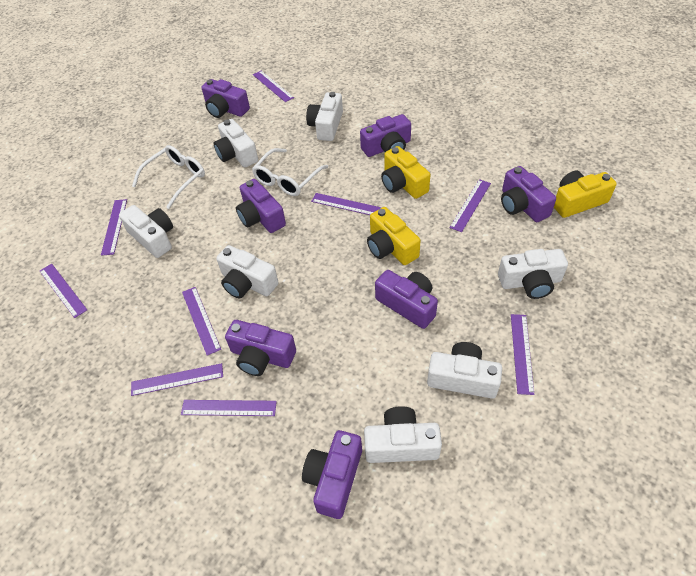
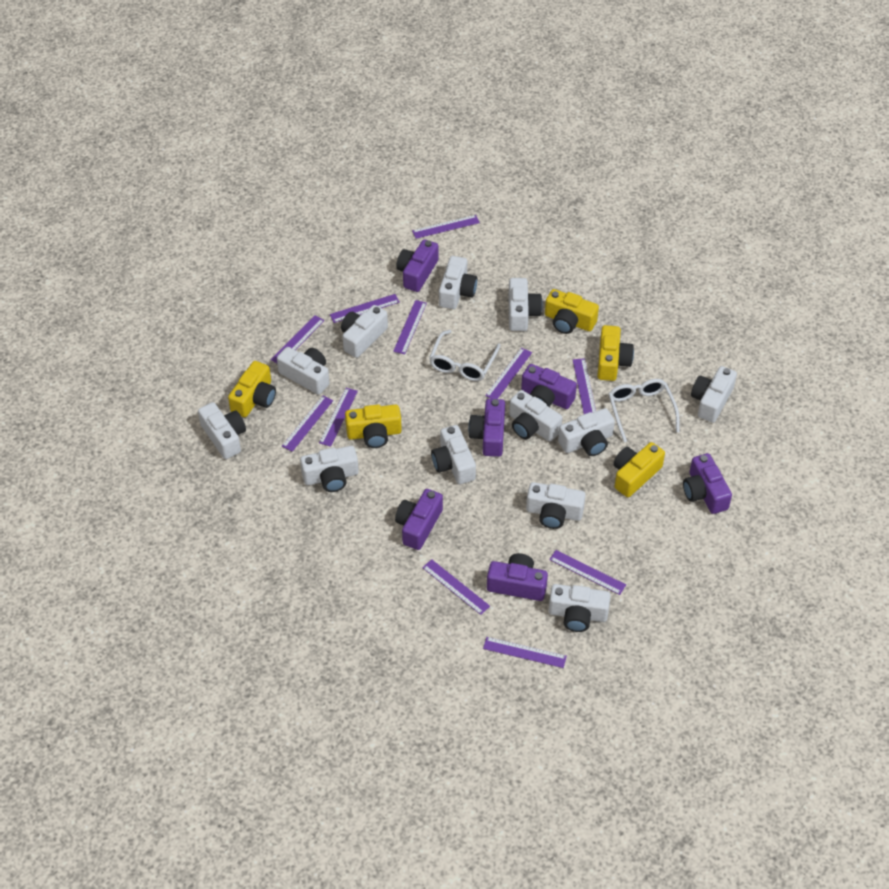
purple camera: [201,79,250,118] [225,320,296,376] [236,179,286,233] [302,430,362,519] [360,114,411,157] [375,270,438,329] [501,166,556,222] = 7 -> [395,489,443,550] [396,239,439,292] [468,399,505,457] [487,553,548,601] [521,364,577,409] [683,453,732,514] = 6
purple ruler: [40,264,87,318] [101,199,127,256] [131,363,223,396] [181,400,277,416] [182,287,221,356] [253,71,294,102] [311,193,382,215] [449,179,491,232] [511,314,534,395] = 9 -> [271,315,324,363] [282,396,333,452] [319,388,358,447] [330,294,400,323] [393,300,427,354] [412,215,480,239] [422,559,490,615] [483,637,567,668] [485,348,532,399] [549,550,626,595] [573,358,596,414] = 11
white camera: [119,205,173,258] [213,119,258,167] [216,245,279,298] [306,92,343,141] [364,406,442,463] [427,342,502,399] [498,249,568,299] = 7 -> [198,402,246,459] [277,347,329,395] [300,446,359,492] [341,305,388,358] [431,425,476,484] [439,256,477,309] [508,278,543,331] [509,390,562,441] [526,482,586,529] [549,584,611,632] [558,408,615,456] [691,366,737,423] = 12
yellow camera: [367,207,421,265] [381,146,430,199] [554,171,617,218] = 3 -> [228,361,276,417] [345,404,402,448] [545,289,599,334] [597,325,634,381] [613,442,665,497] = 5

